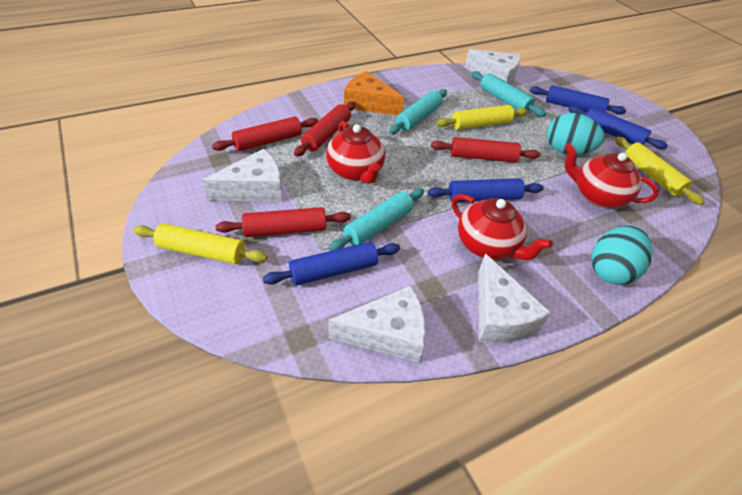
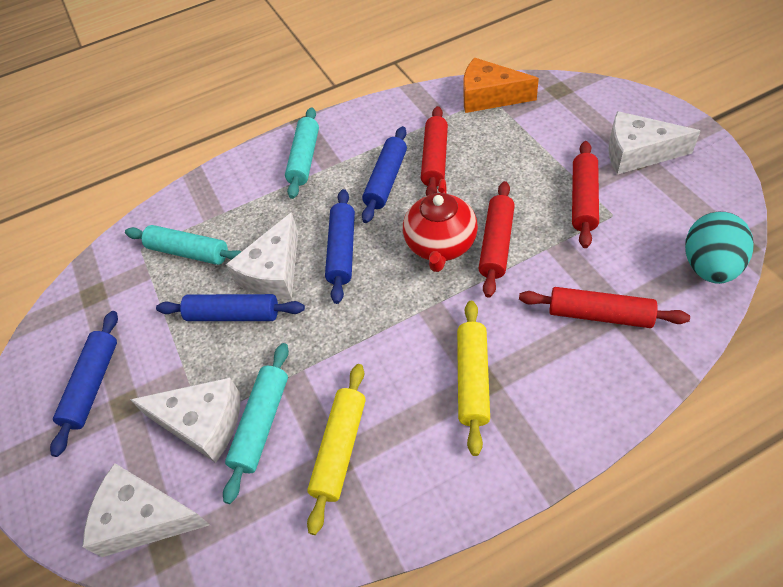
red teapot: [326,121,385,184] [452,194,553,260] [564,143,659,208] = 3 -> [403,179,478,272] = 1
turquoise egg: [547,113,605,155] [591,225,653,285] = 2 -> [685,212,754,284] = 1
yellow rolling pin: [133,223,268,264] [436,105,528,130] [615,136,704,205] = 3 -> [307,364,366,535] [457,301,490,456] = 2

